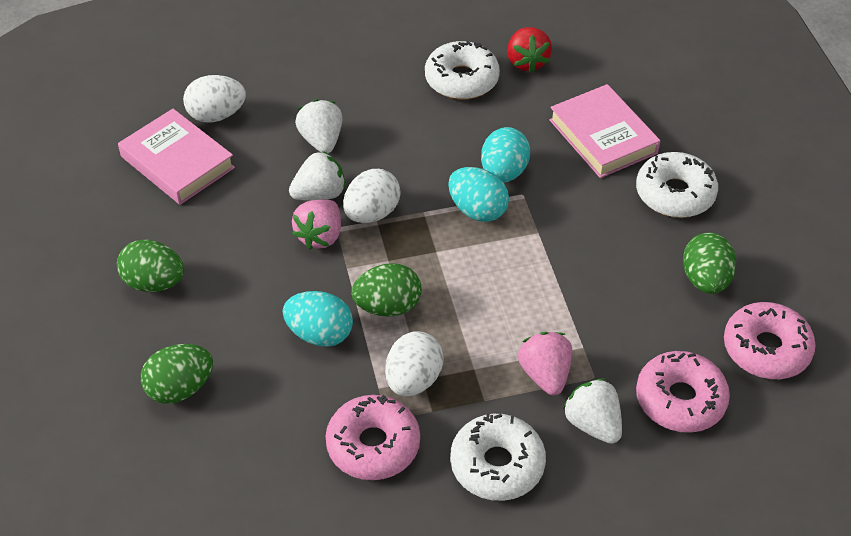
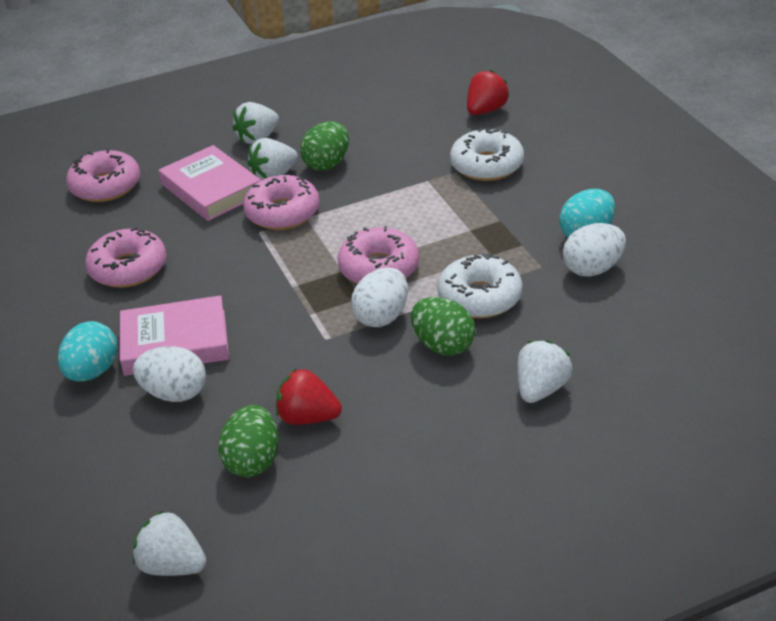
green egg: [117,240,184,292] [141,344,213,404] [351,263,422,317] [683,232,736,294] = 4 -> [218,405,279,477] [300,121,349,171] [411,297,475,356] = 3
pink donut: [326,395,420,480] [636,351,730,433] [724,302,816,379] = 3 -> [66,149,140,202] [85,227,167,288] [243,175,320,230] [337,226,419,284] = 4
pink strawberry: [292,199,341,249] [518,332,572,395] = 2 -> none = 0
red strawberry: [507,27,552,73] = 1 -> [276,369,342,425] [467,70,509,115] = 2
turquoise egg: [283,291,353,347] [448,167,509,222] [481,127,530,183] = 3 -> [58,321,117,382] [559,189,615,237] = 2
white donut: [425,41,500,100] [450,414,546,501] [636,152,718,218] = 3 -> [437,253,522,318] [450,128,524,181] = 2
white strawberry: [289,151,346,201] [295,99,342,153] [563,378,622,444] = 3 -> [133,511,206,576] [233,102,279,145] [248,138,298,180] [517,340,572,403] = 4

